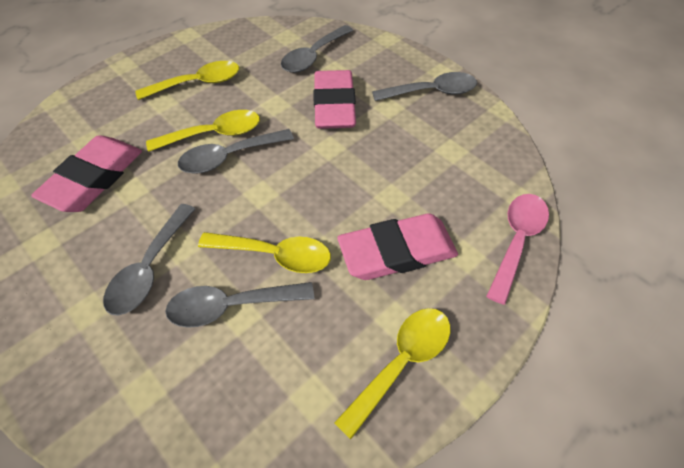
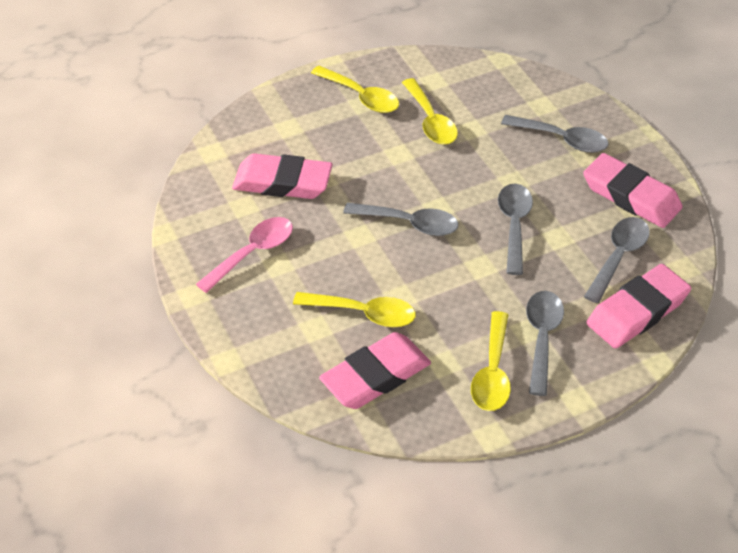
pink eraser: [31,135,142,212] [314,70,356,129] [337,213,458,280] = 3 -> [232,153,332,199] [319,332,431,409] [583,153,683,228] [587,264,691,349] = 4

